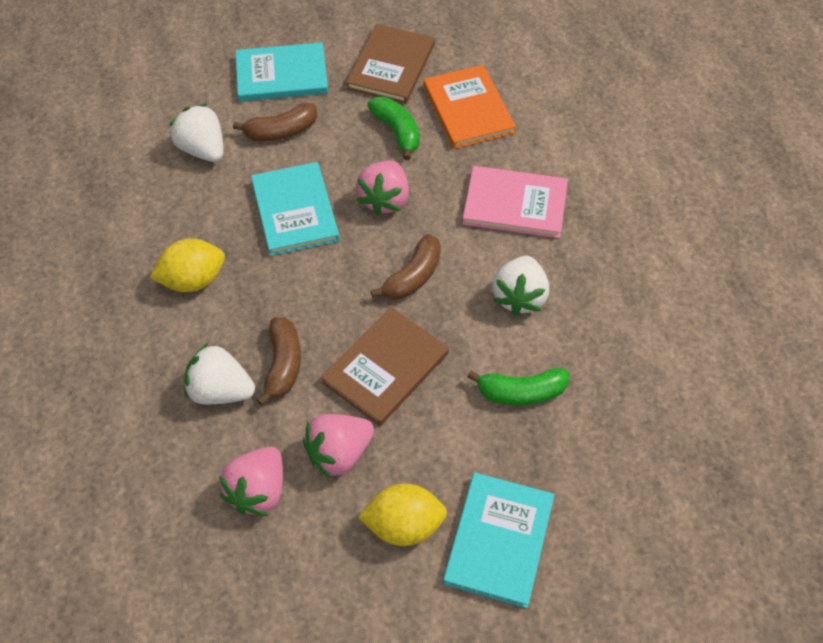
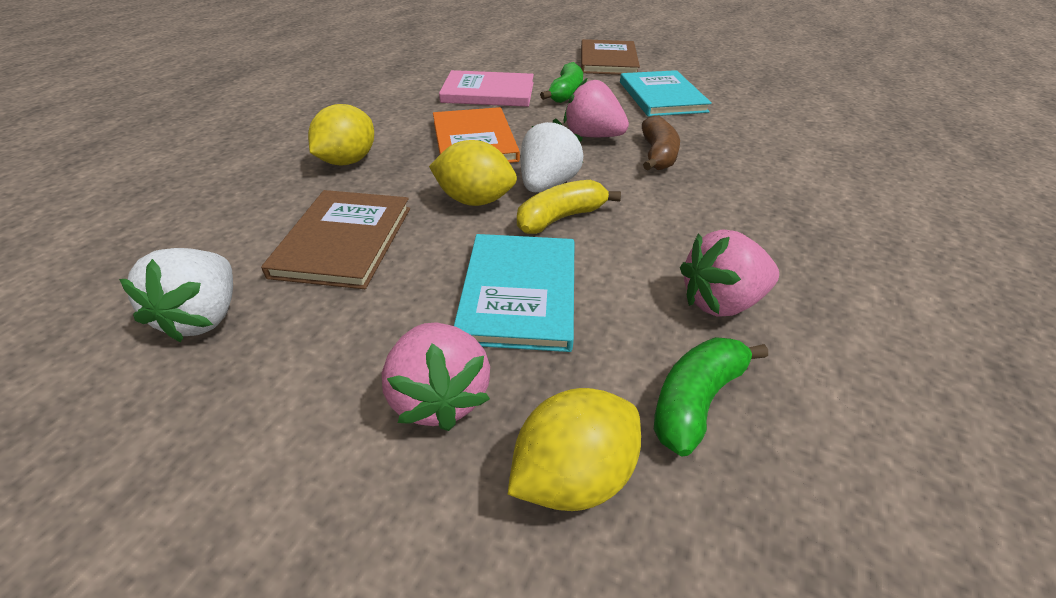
brown banana: [233,103,317,141] [257,317,301,406] [370,234,441,299] = 3 -> [642,115,680,170] = 1
turquoise book: [235,42,328,102] [251,162,340,256] [443,472,554,608] = 3 -> [454,234,574,352] [620,70,712,117] = 2
white strawberry: [170,104,223,162] [184,343,255,404] [492,256,549,316] = 3 -> [119,248,233,342] [521,118,583,192] = 2
yellow banana: none = 0 -> [517,180,621,234] = 1
yellow lemon: [150,239,225,292] [358,484,447,546] = 2 -> [308,104,374,165] [429,140,517,206] [508,388,641,511] = 3

